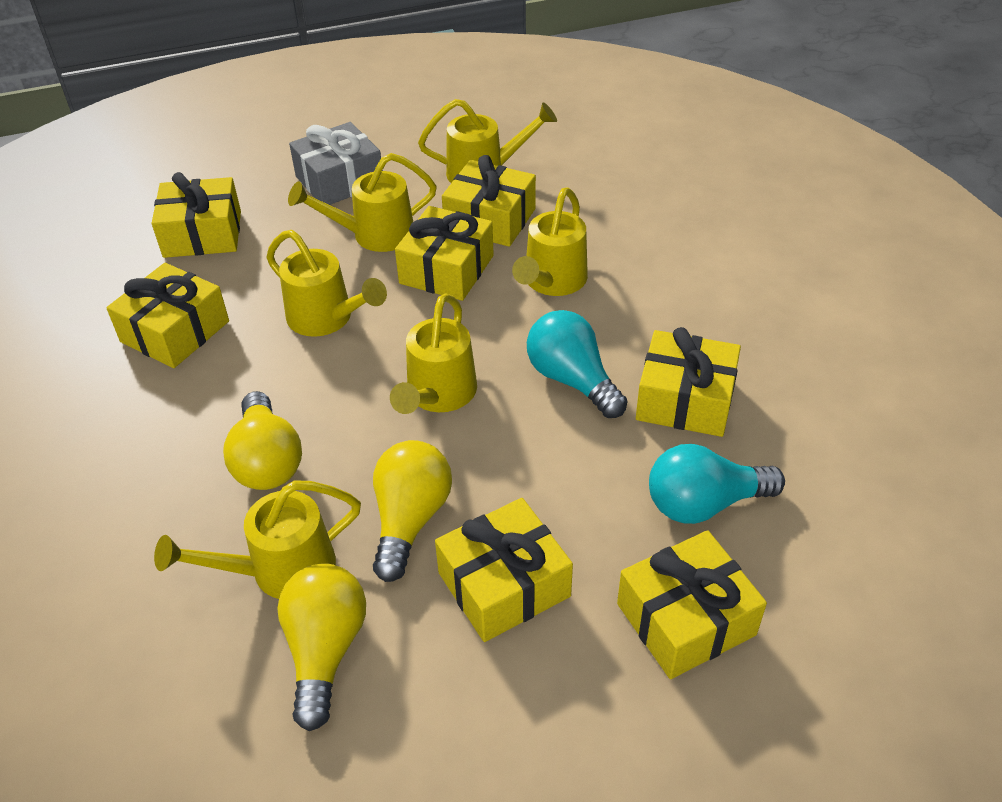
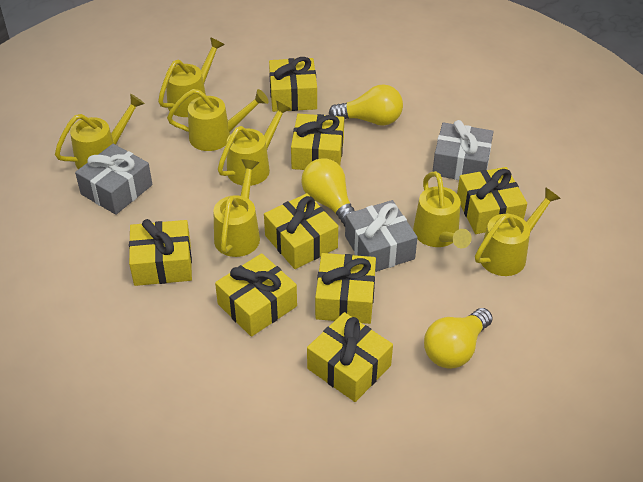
grey gift: [289,122,383,205] = 1 -> [75,144,153,215] [345,200,418,272] [432,120,493,180] = 3
turquoise light bulb: [527,310,628,418] [649,444,785,524] = 2 -> none = 0
yellow gift: [106,263,229,368] [152,172,241,258] [395,206,494,301] [435,498,573,642] [442,155,536,247] [617,530,767,679] [636,327,741,437] = 7 -> [129,219,192,286] [215,253,297,337] [264,193,338,269] [269,57,317,112] [291,114,344,170] [307,312,393,402] [315,253,376,324] [457,167,527,234] = 8
yellow watering can: [154,480,361,599] [266,230,387,337] [288,153,437,252] [390,293,477,414] [418,99,557,183] [512,187,588,296] = 6 -> [55,94,145,169] [158,37,225,117] [167,89,269,151] [213,159,260,257] [218,101,291,186] [413,171,472,248] [475,187,561,276] = 7

